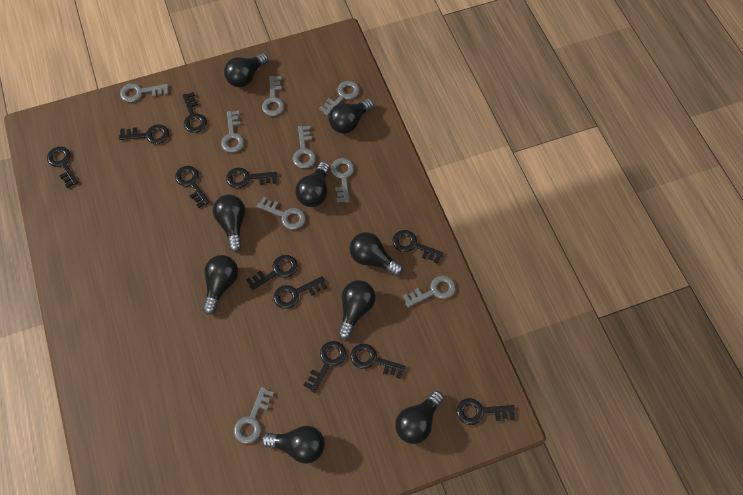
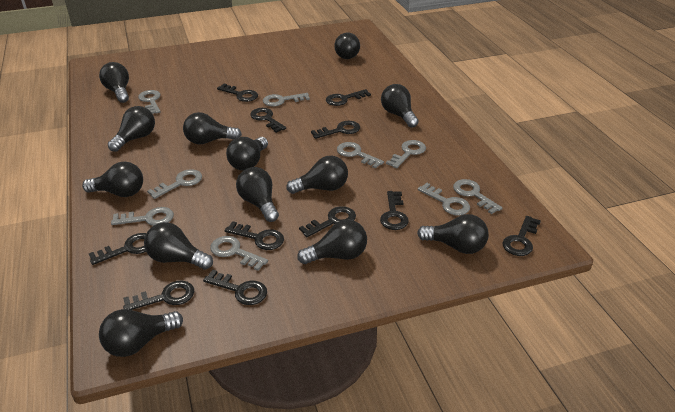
black light bulb: [203,255,238,314] [213,194,245,252] [224,53,269,87] [261,426,325,464] [295,162,330,207] [329,99,374,134] [338,280,376,340] [349,232,403,276] [395,391,444,444] = 9 -> [82,162,143,197] [99,62,129,103] [99,309,183,357] [108,106,155,152] [144,222,213,270] [183,112,242,144] [226,137,268,170] [236,167,279,222] [286,156,348,194] [297,220,367,264] [334,33,360,59] [381,84,419,128] [417,214,489,254] = 13

